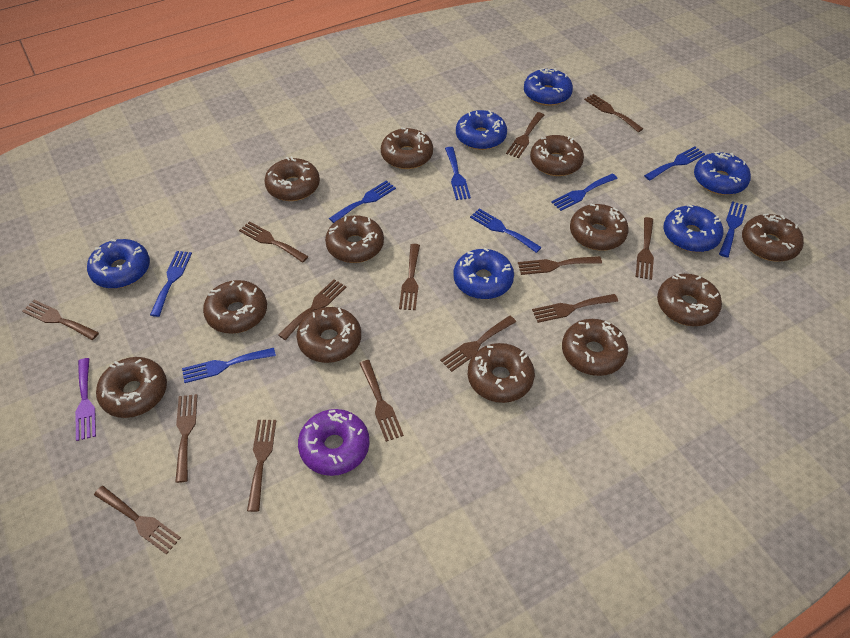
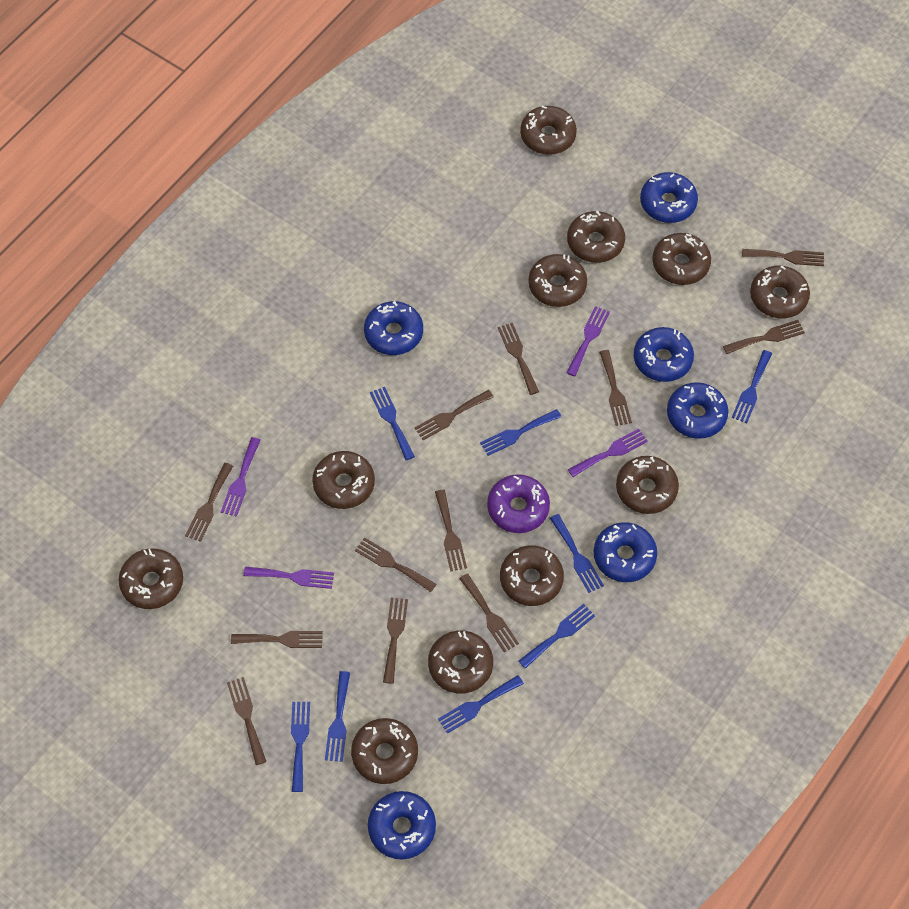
brown donut: [96,357,167,418] [203,280,267,334] [264,156,320,201] [297,307,361,363] [325,215,384,263] [381,127,433,169] [468,343,535,403] [530,135,584,176] [562,319,628,376] [570,204,629,251] [657,274,722,326] [742,213,804,262] = 12 -> [119,548,183,609] [312,451,375,509] [351,718,418,784] [428,631,493,693] [500,545,564,606] [520,106,577,155] [528,254,587,307] [567,211,625,263] [616,456,679,514] [652,233,711,285] [750,265,810,319] = 11
brown fork: [22,300,99,340] [94,486,181,555] [175,394,198,483] [239,221,309,262] [247,420,276,512] [278,279,346,340] [359,360,404,442] [399,244,420,310] [440,316,516,372] [506,112,544,158] [518,256,602,275] [532,294,618,323] [584,94,643,132] [636,217,654,280] = 14 -> [185,463,233,542] [227,677,267,765] [231,631,323,648] [355,537,436,592] [383,598,408,684] [414,390,494,440] [435,490,467,572] [459,574,519,652] [498,323,539,395] [599,350,632,426] [723,320,805,354] [742,249,824,266] = 12
purple fork: [75,358,96,441] = 1 -> [221,437,261,517] [244,567,334,589] [566,306,610,376] [568,429,648,477] = 4

